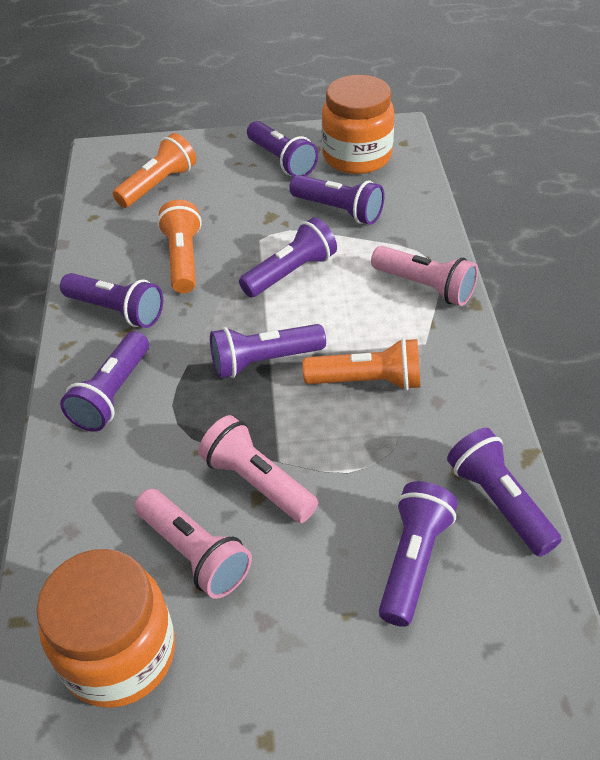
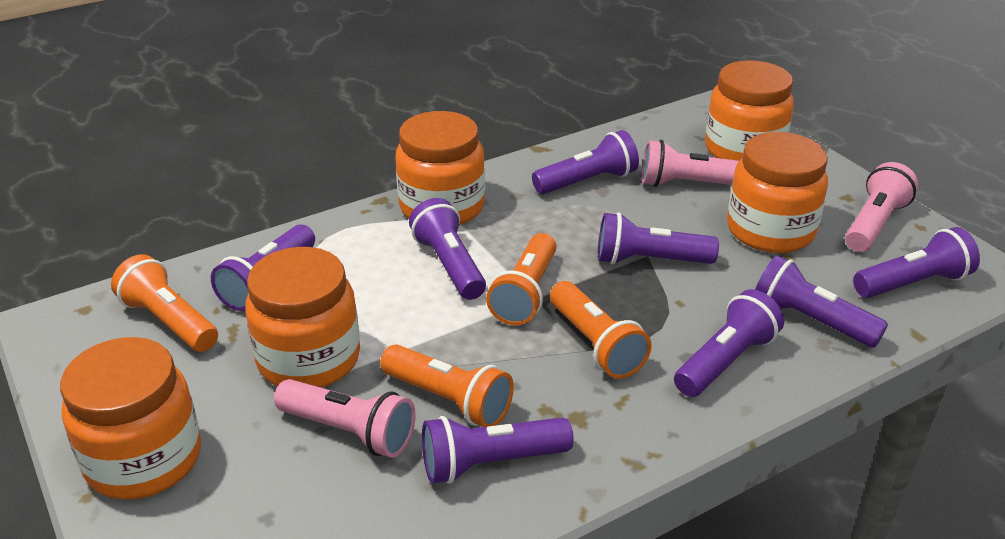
orange flashlight: [113,133,196,208] [157,200,202,293] [303,338,420,390] = 3 -> [111,254,218,352] [380,344,514,427] [486,233,556,325] [550,281,652,379] = 4
orange jar: [36,549,175,708] [322,75,395,174] = 2 -> [60,337,201,499] [245,247,360,388] [396,111,485,225] [705,60,794,161] [727,132,828,253] = 5

